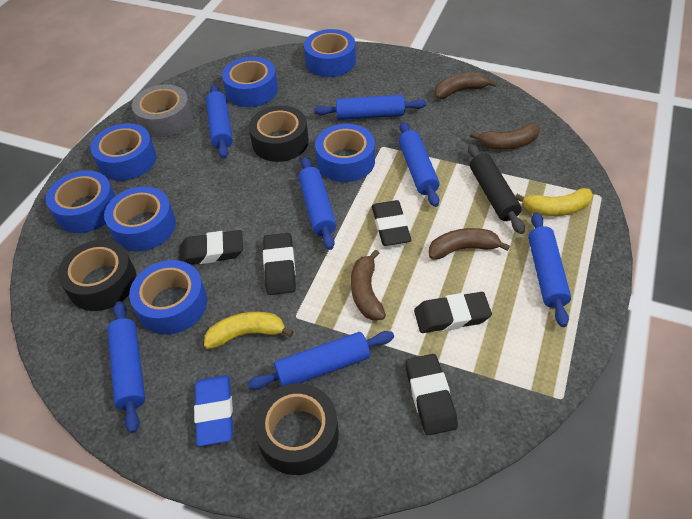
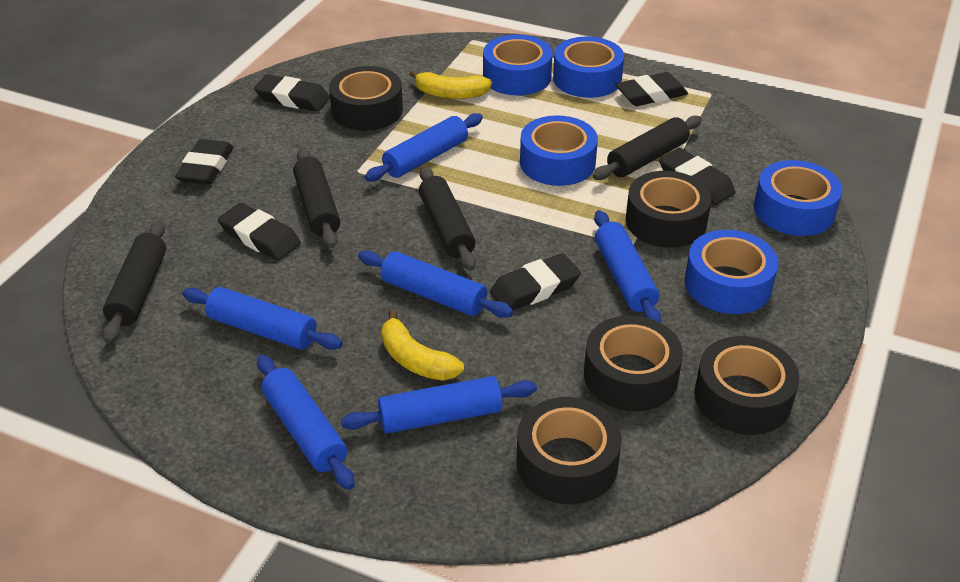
black eraser: [179,230,243,265] [263,233,296,295] [372,200,412,246] [405,354,458,436] [414,292,492,333] = 5 -> [175,139,233,185] [218,203,301,261] [254,74,330,111] [490,253,581,310] [615,72,688,106] [659,148,735,205] = 6
black rolling pin: [468,144,525,234] = 1 -> [103,220,166,343] [293,148,340,248] [419,167,476,271] [593,115,702,180] = 4
black tape: [58,240,137,311] [249,106,309,162] [253,383,339,475] = 3 -> [329,66,403,131] [517,397,622,504] [584,315,683,411] [626,171,711,248] [694,336,799,435] = 5
blue eraser: [194,375,233,446] = 1 -> none = 0
blue rolling pin: [107,301,145,433] [206,84,233,159] [247,331,394,390] [299,157,336,250] [314,95,426,120] [399,122,440,207] [528,212,571,327] = 7 -> [182,287,343,350] [257,355,355,490] [341,376,537,434] [358,250,513,318] [365,113,483,181] [594,210,661,323] = 6
blue tape: [46,170,115,233] [90,123,156,181] [104,186,176,251] [129,260,207,334] [222,57,278,107] [304,29,356,77] [315,124,375,182] = 7 -> [483,35,553,96] [520,115,598,186] [553,37,624,98] [685,230,778,314] [754,160,842,236] = 5
brown banana: [351,250,386,321] [429,228,510,260] [434,73,497,99] [470,123,540,150] = 4 -> none = 0
grey tape: [132,84,193,137] = 1 -> none = 0

